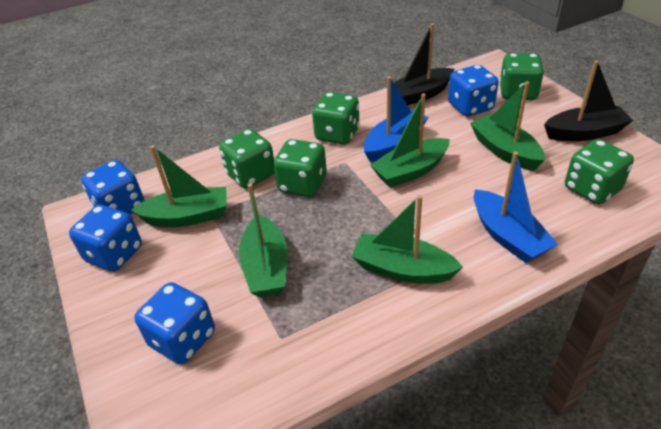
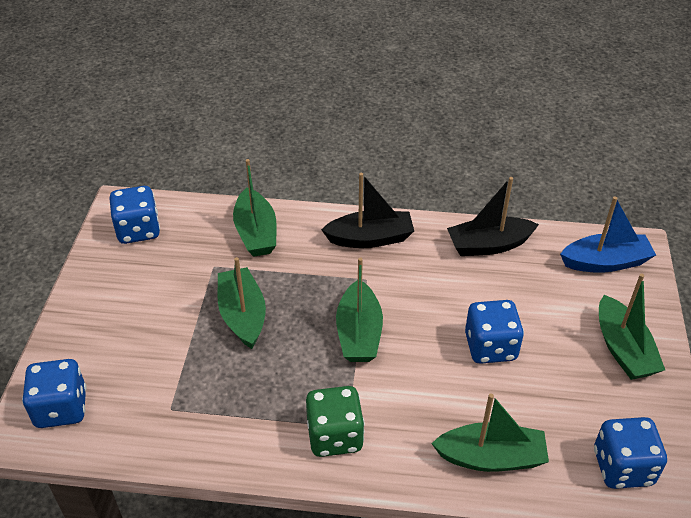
blue boat: [363,76,429,162] [474,152,558,263] = 2 -> [560,196,656,273] = 1
green dice: [219,129,275,188] [273,139,327,197] [312,92,360,145] [499,53,544,100] [565,139,634,204] = 5 -> [306,386,365,457] = 1

